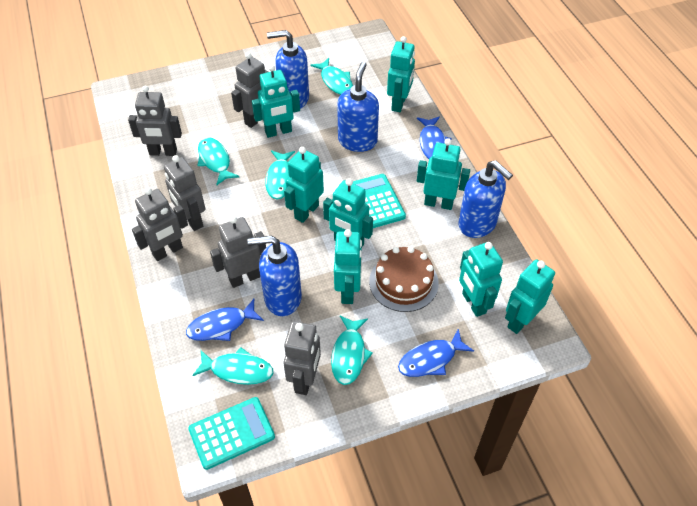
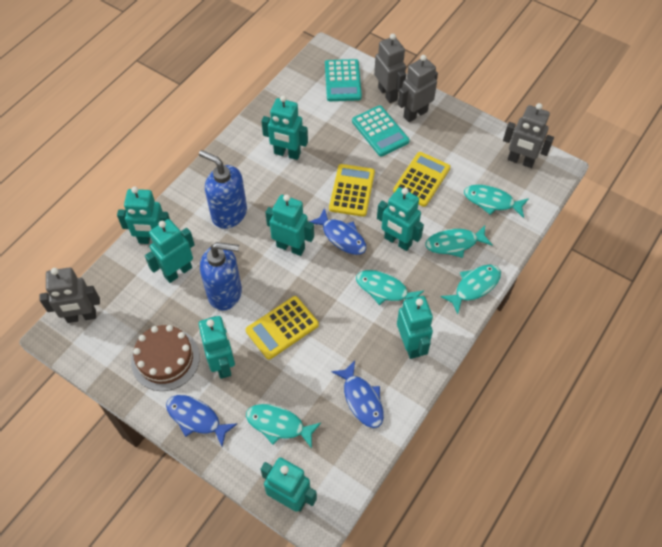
blue soap dispenser: [247,236,302,316] [267,30,309,109] [337,62,379,152] [458,160,513,238] = 4 -> [199,150,247,229] [200,242,242,311] = 2
grey robot: [128,86,182,156] [132,187,188,261] [164,155,205,231] [210,216,266,288] [231,52,268,128] [283,321,321,395] = 6 -> [39,267,100,323] [374,34,406,103] [398,55,438,122] [503,103,554,168] = 4
yellow calculator: none = 0 -> [246,296,319,360] [329,164,375,217] [393,152,450,207] = 3

